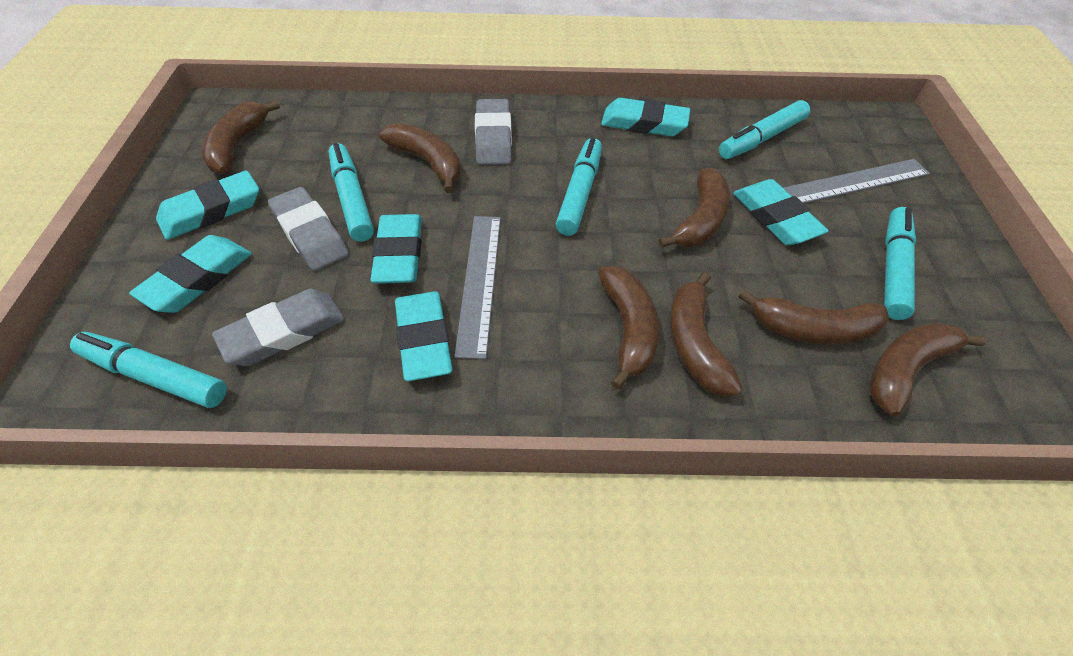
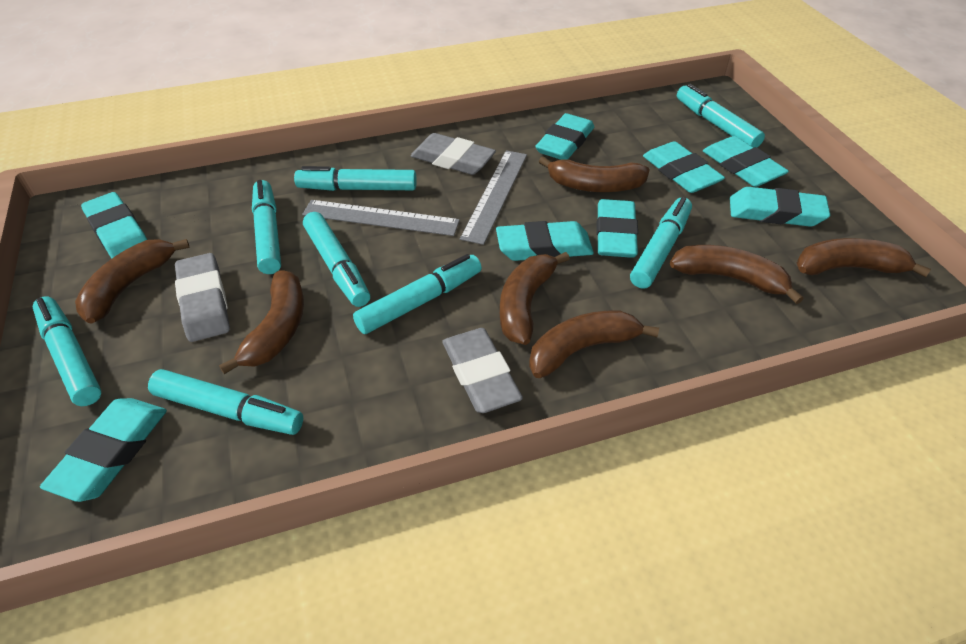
turquoise eraser: [129,235,252,313] [156,170,259,240] [370,214,422,284] [395,291,452,381] [601,98,690,136] [733,179,829,245] = 6 -> [40,398,167,502] [81,192,147,259] [496,221,594,261] [535,113,594,160] [597,199,638,258] [643,141,725,193] [703,136,789,187] [730,187,830,227] = 8
turquoise marker: [70,332,227,408] [329,143,374,242] [556,138,602,236] [719,100,810,159] [884,207,916,320] = 5 -> [33,297,101,406] [148,369,303,435] [252,180,281,274] [294,166,417,191] [303,212,370,307] [353,254,482,334] [630,197,692,289] [677,84,765,148] = 8

